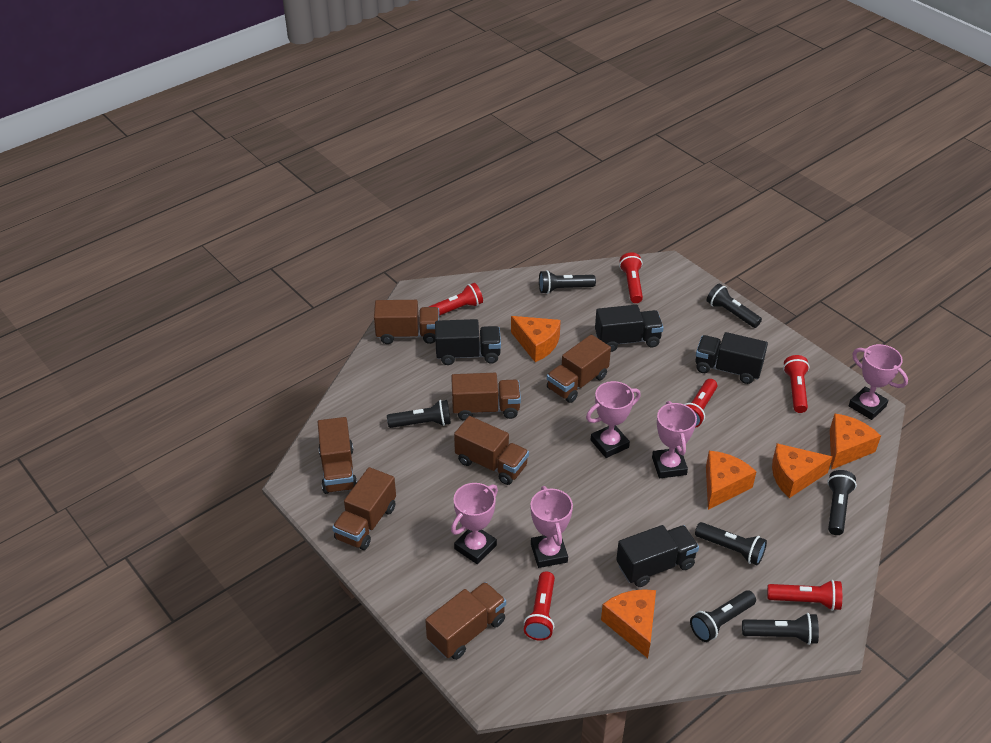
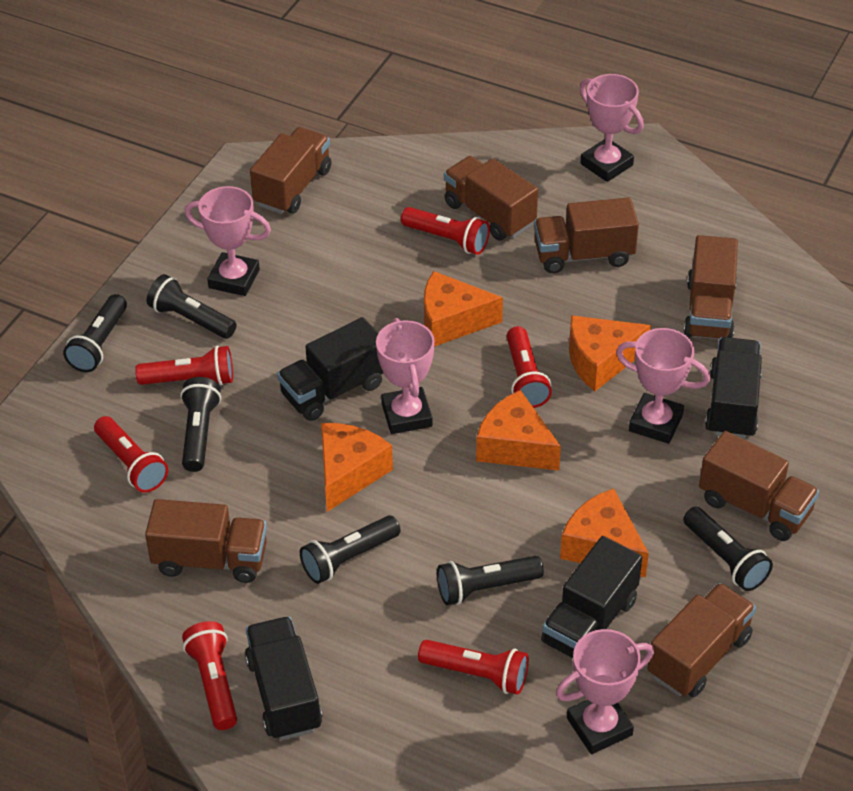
black flashlight: [387,400,451,428] [539,270,596,294] [690,590,756,642] [695,522,767,565] [707,284,762,328] [742,613,819,645] [827,470,857,535] = 7 -> [63,294,127,372] [147,274,237,339] [180,377,221,472] [300,516,400,584] [437,556,544,605] [683,507,773,591] = 6

